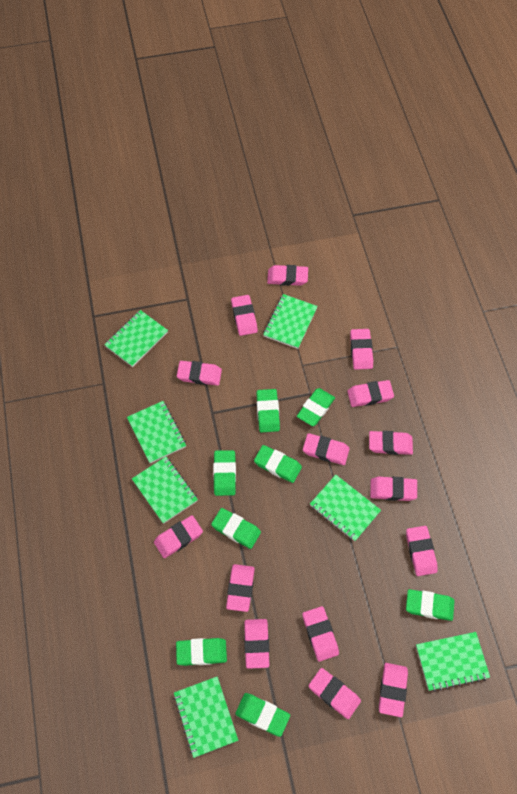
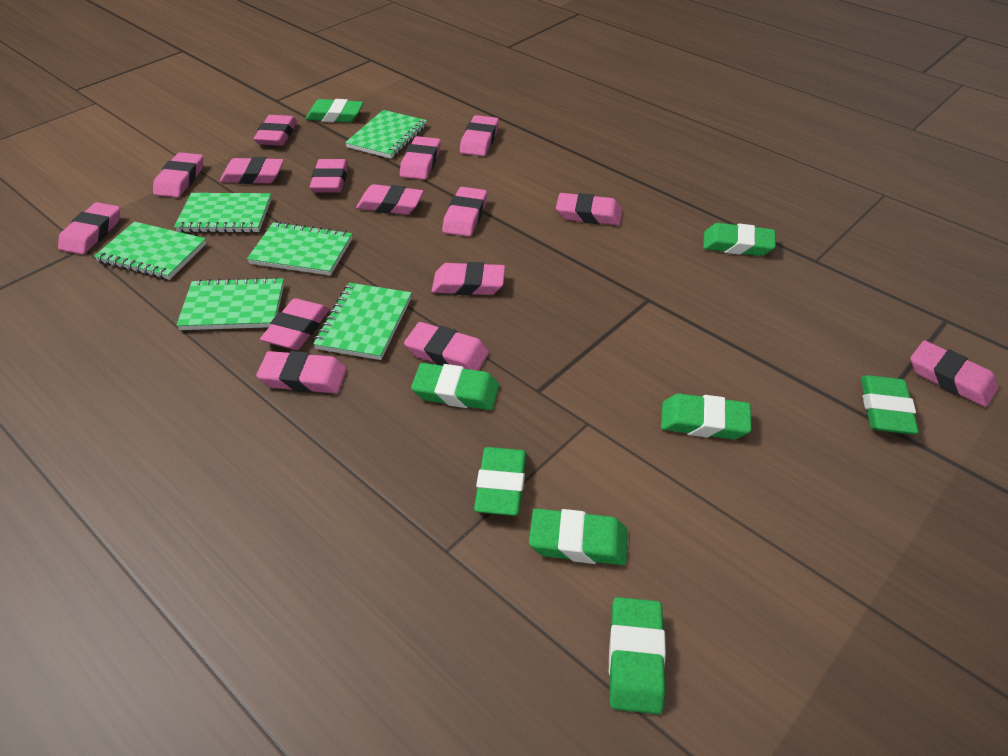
green notebook: [104,310,168,367] [127,401,186,463] [132,457,198,524] [174,677,238,758] [263,294,318,349] [310,475,381,541] [416,632,490,692] = 7 -> [94,221,206,280] [174,193,272,233] [176,277,284,330] [247,222,352,275] [313,283,412,360] [345,110,427,159] = 6

